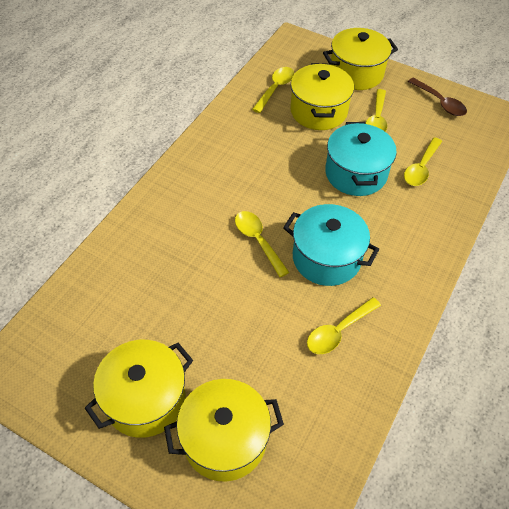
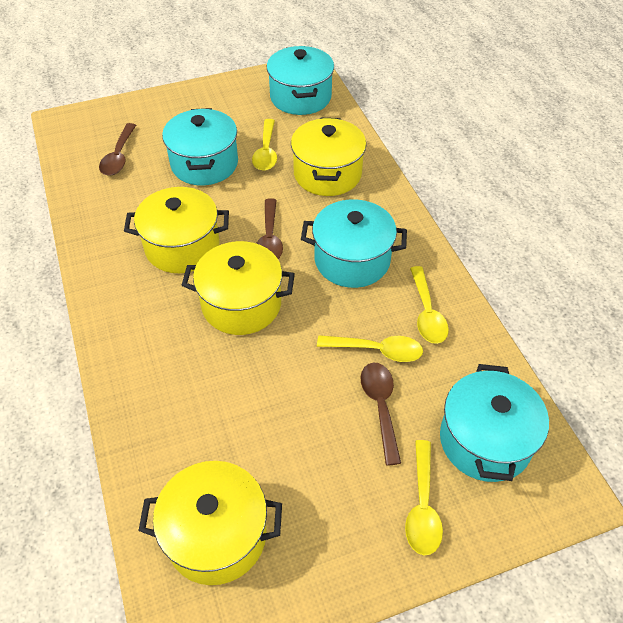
brown spoon: [408,77,467,116] = 1 -> [99,123,136,176] [256,198,283,259] [361,363,401,465] = 3
turquoise pot: [283,204,379,286] [325,122,397,196] = 2 -> [162,108,238,185] [267,46,334,115] [301,199,407,288] [440,364,549,482] = 4
yellow spoon: [235,211,289,277] [252,67,295,113] [307,297,381,354] [366,89,387,132] [404,137,442,186] = 5 -> [252,119,277,171] [317,335,423,362] [405,440,443,555] [410,266,449,344] = 4

